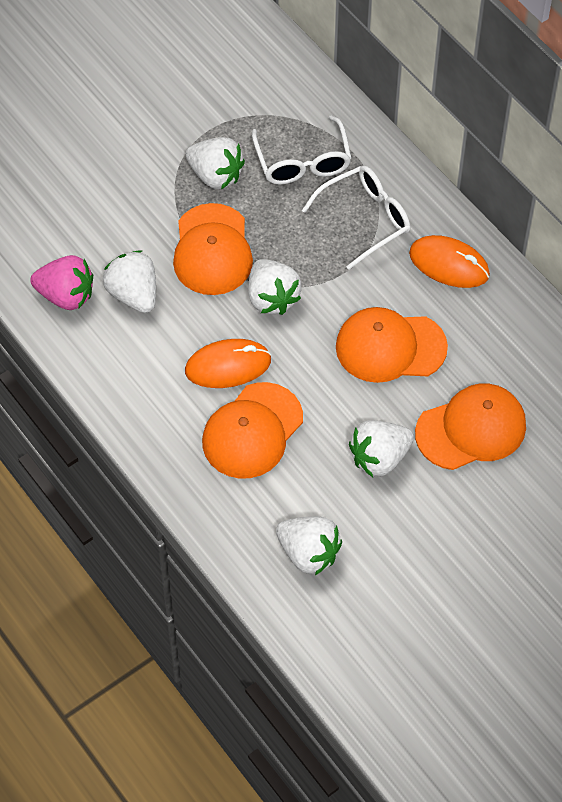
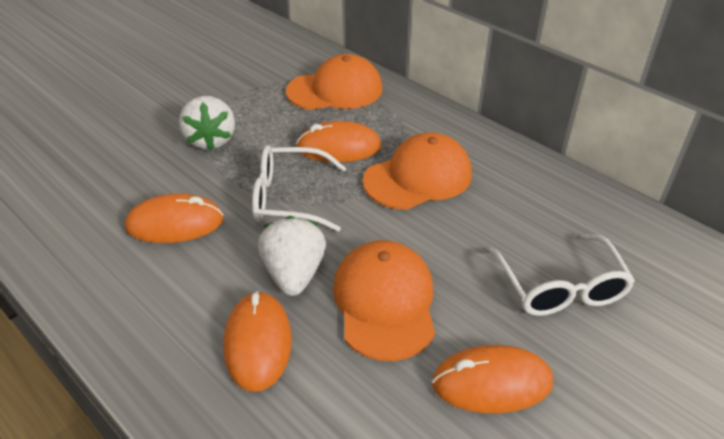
orange cap: [173,203,253,295] [202,382,303,479] [336,307,448,383] [415,383,526,470] = 4 -> [286,54,383,110] [333,240,435,361] [363,133,472,210] = 3
orange mouse: [185,339,271,388] [409,235,490,288] = 2 -> [125,193,224,243] [224,291,292,392] [296,121,382,162] [432,345,553,413] = 4
pink strawberry: [30,255,93,310] = 1 -> none = 0
white strawberry: [103,250,156,313] [185,137,245,189] [248,259,301,315] [276,516,342,575] [349,420,414,477] = 5 -> [179,96,235,151] [258,216,326,296] = 2

